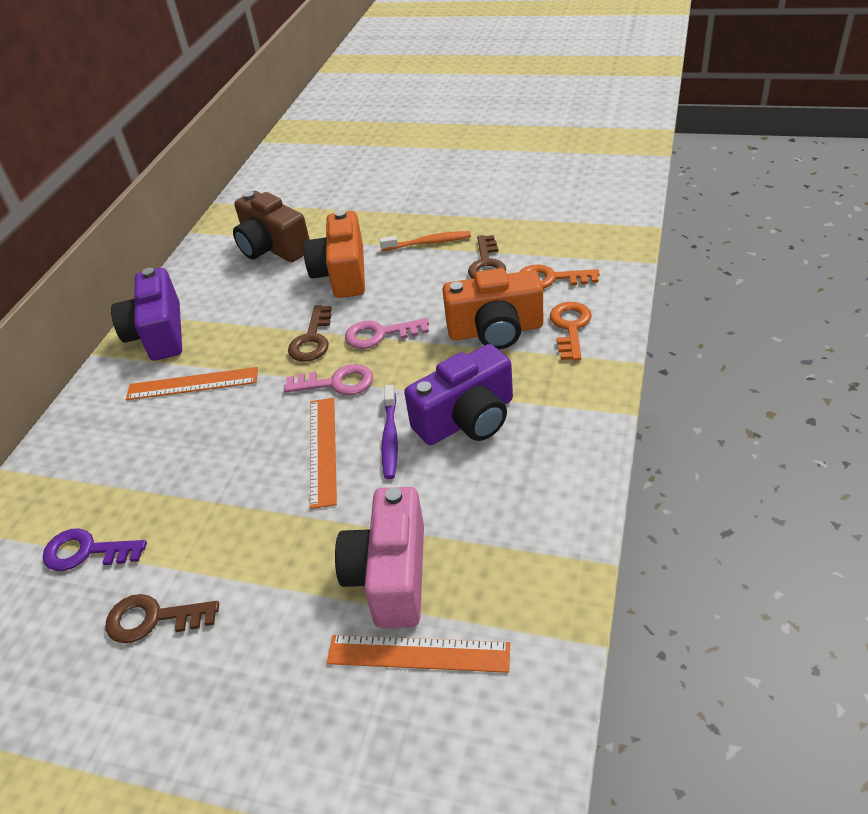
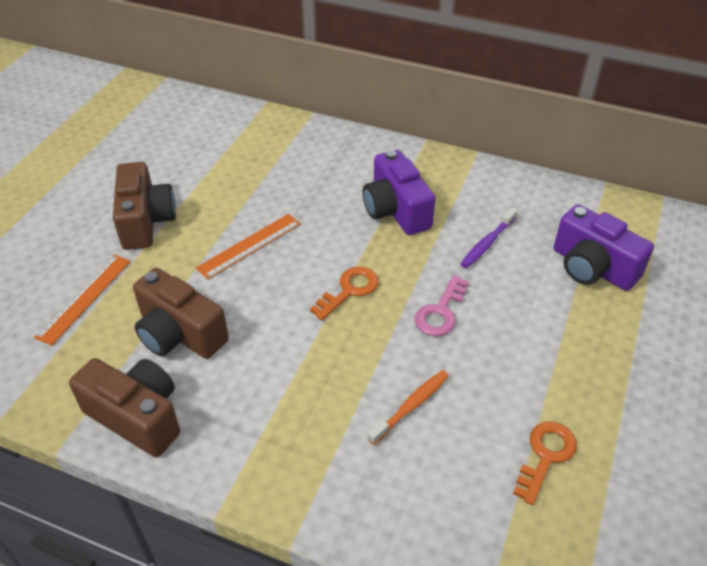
brown camera: [233,191,310,262] = 1 -> [69,358,180,457] [113,162,176,250] [133,268,229,359] = 3
brown key: [106,594,219,643] [288,305,332,362] [468,235,506,279] = 3 -> none = 0
orange camera: [304,210,365,298] [442,268,543,349] = 2 -> none = 0
orange ruler: [126,367,258,400] [310,398,337,509] [327,635,510,673] = 3 -> [34,255,131,346] [196,214,301,279] = 2
pink camera: [335,487,424,628] = 1 -> none = 0
pink key: [284,364,373,395] [345,318,429,349] = 2 -> [415,275,469,336] = 1
purple key: [43,528,147,571] = 1 -> none = 0

